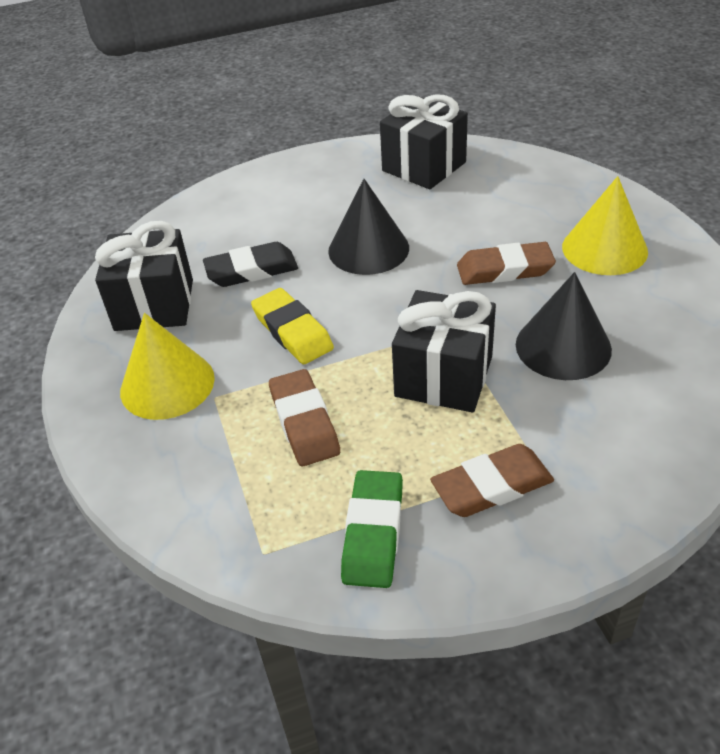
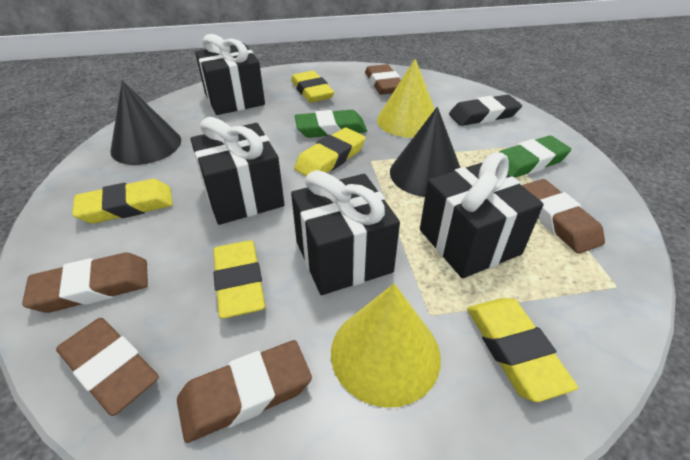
black gift: [95,221,193,331] [380,95,468,189] [392,290,496,412] = 3 -> [190,117,284,225] [195,34,265,115] [291,170,400,295] [420,152,544,278] = 4
brown eraser: [269,369,340,466] [430,444,554,517] [457,242,556,285] = 3 -> [22,252,148,313] [56,318,159,416] [177,340,312,443] [365,64,401,95] [522,179,605,254] = 5
green eraser: [341,470,403,588] = 1 -> [295,110,367,138] [499,135,571,178] = 2
yellow eraser: [251,288,334,365] = 1 -> [72,179,173,224] [213,240,265,319] [291,71,334,103] [294,128,366,176] [467,298,578,402] = 5

